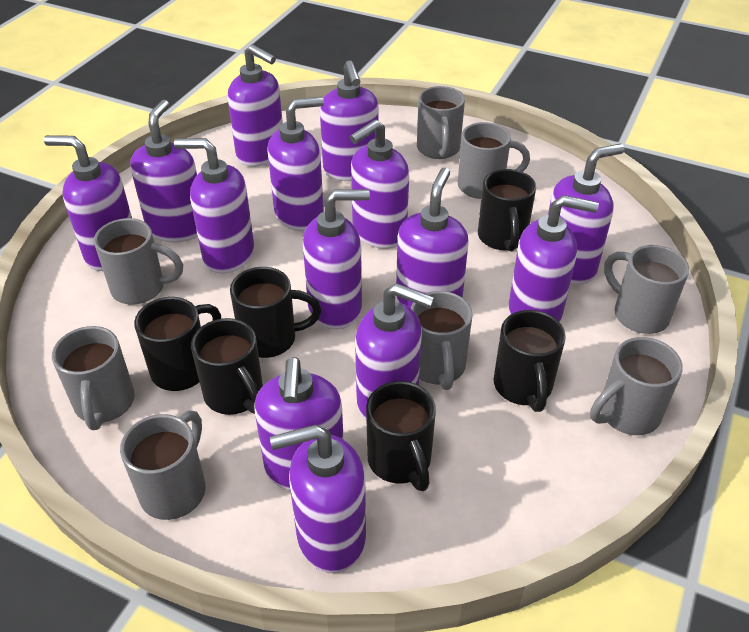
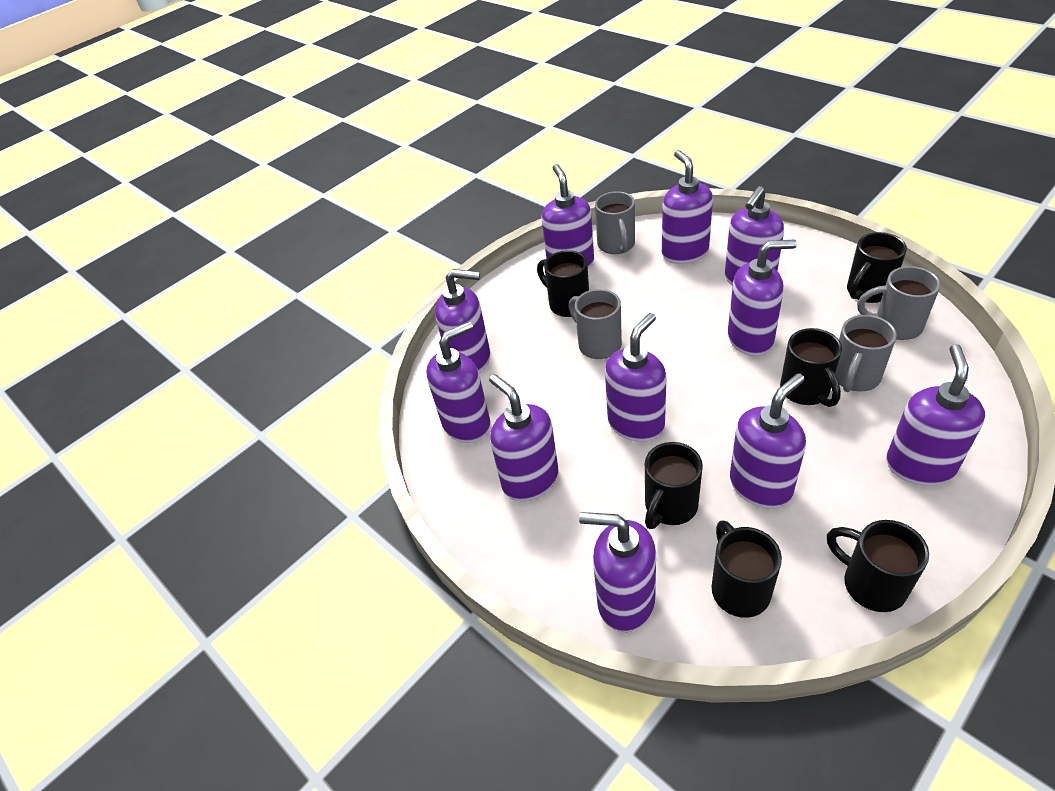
grey mug: [52,326,135,430] [94,218,183,304] [120,410,206,520] [411,291,473,390] [417,86,465,159] [458,122,530,199] [590,337,683,435] [604,245,689,334] = 8 -> [569,289,622,359] [595,191,635,254] [835,315,897,392] [857,266,940,340] = 4
purple soap dispenser: [44,135,132,271] [130,100,198,242] [174,138,254,274] [228,44,283,167] [254,357,344,491] [267,97,324,231] [270,424,366,573] [303,189,370,330] [320,60,379,181] [350,120,409,249] [355,283,434,420] [396,168,469,308] [508,195,599,322] [548,144,625,285] = 14 -> [426,321,490,443] [435,269,490,373] [489,374,558,501] [541,164,594,269] [579,512,656,632] [605,313,667,442] [662,150,713,264] [725,186,784,286] [728,239,797,356] [730,373,806,508] [886,344,985,486] = 11

